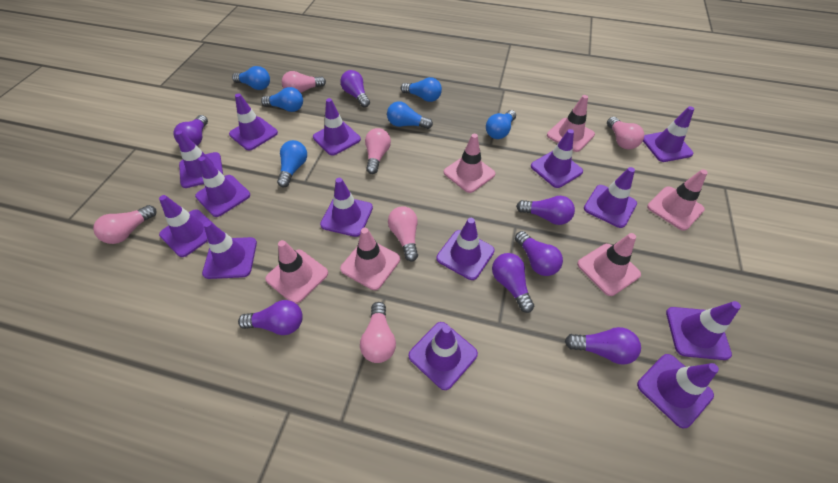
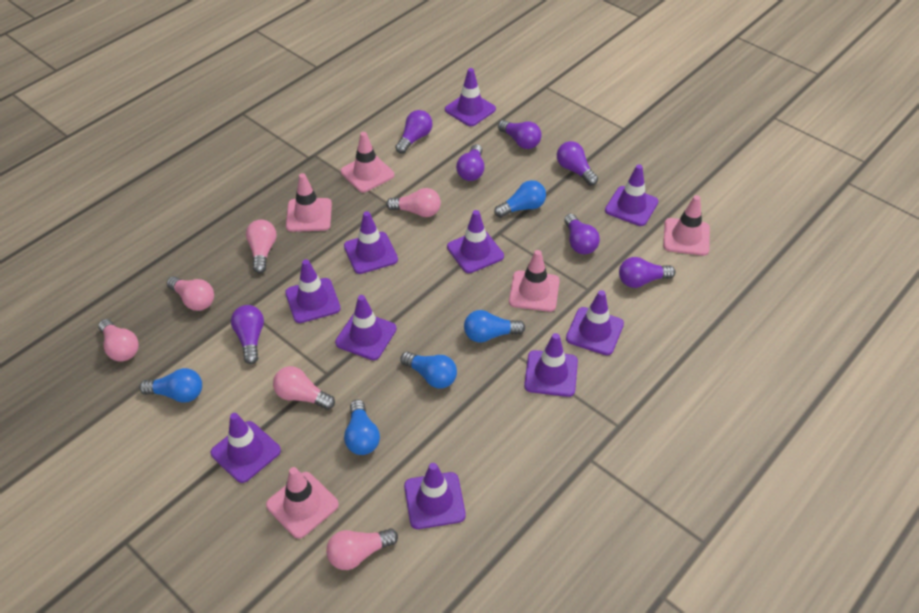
blue light bulb: [232,66,270,90] [261,87,303,112] [277,140,307,187] [387,101,433,129] [400,77,442,102] [486,110,516,139] = 6 -> [139,368,202,403] [344,400,380,455] [400,351,457,388] [464,310,525,343] [494,180,546,218] = 5
pink traffic cone: [265,240,328,304] [340,228,400,290] [444,134,495,193] [547,95,595,152] [577,233,641,296] [647,169,708,231] = 6 -> [266,467,339,539] [286,173,332,232] [340,132,394,193] [509,250,560,312] [663,195,710,256] = 5
purple traffic cone: [159,195,216,257] [176,130,223,188] [195,156,250,217] [202,221,257,279] [229,93,278,150] [313,98,361,156] [320,178,373,237] [409,322,478,390] [437,218,495,280] [531,129,583,188] [584,167,637,228] [637,354,719,428] [643,106,694,162] [666,301,741,360] = 14 -> [211,413,281,483] [285,259,341,323] [335,295,397,360] [344,211,398,274] [404,463,466,529] [445,68,496,126] [447,210,504,273] [524,333,578,397] [566,290,624,355] [605,164,658,226] = 10

